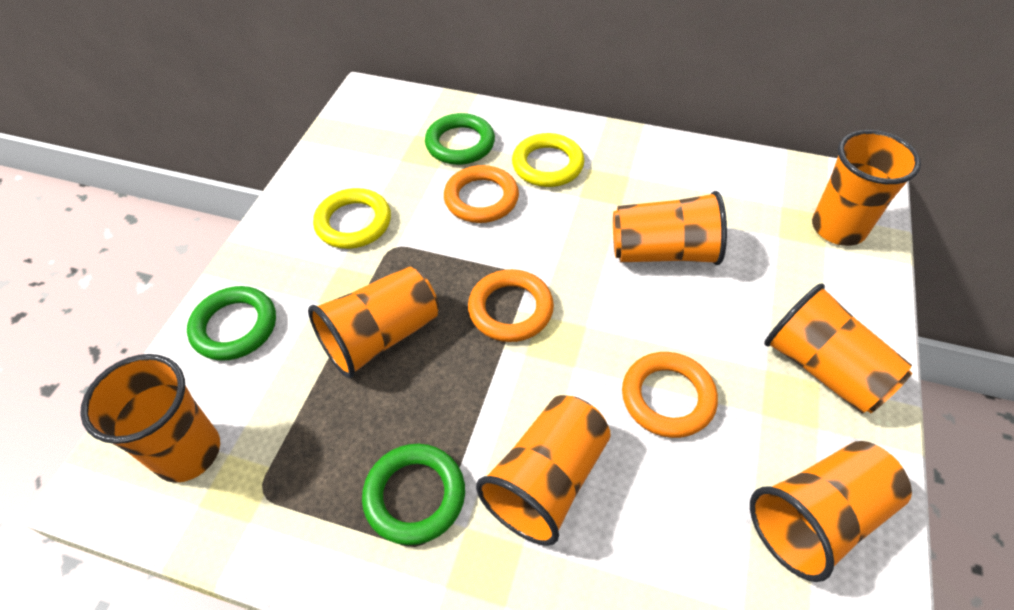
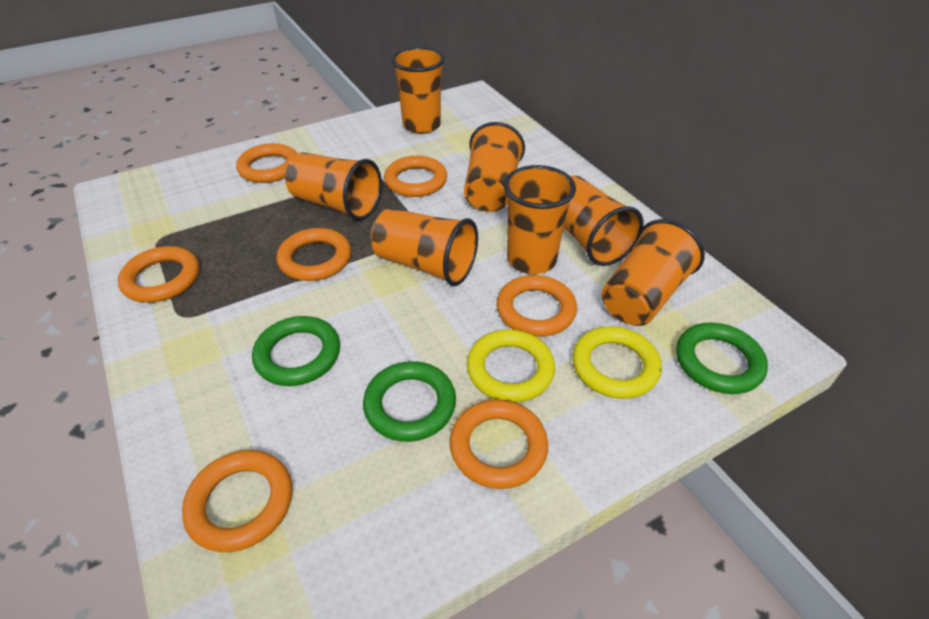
orange ring: [444,165,519,223] [468,269,554,342] [622,352,718,438] = 3 -> [118,246,199,303] [182,450,292,552] [236,143,297,183] [276,228,351,281] [384,156,447,197] [450,399,548,489] [496,275,577,337] = 7

